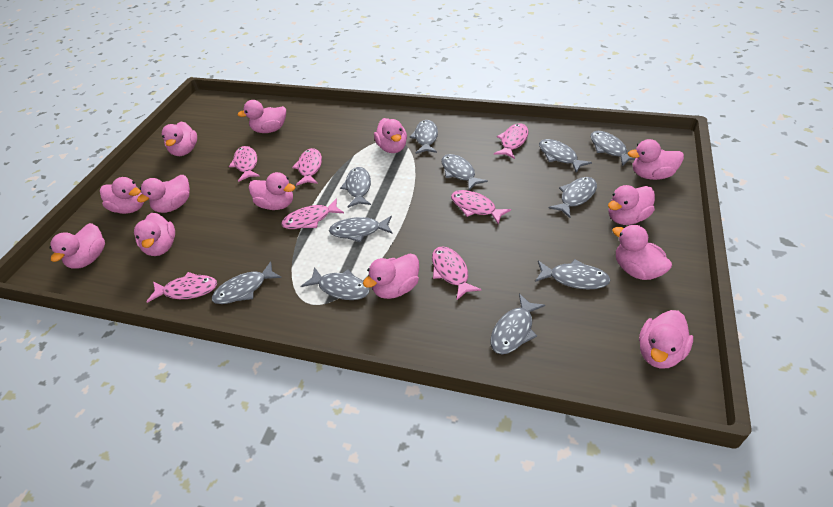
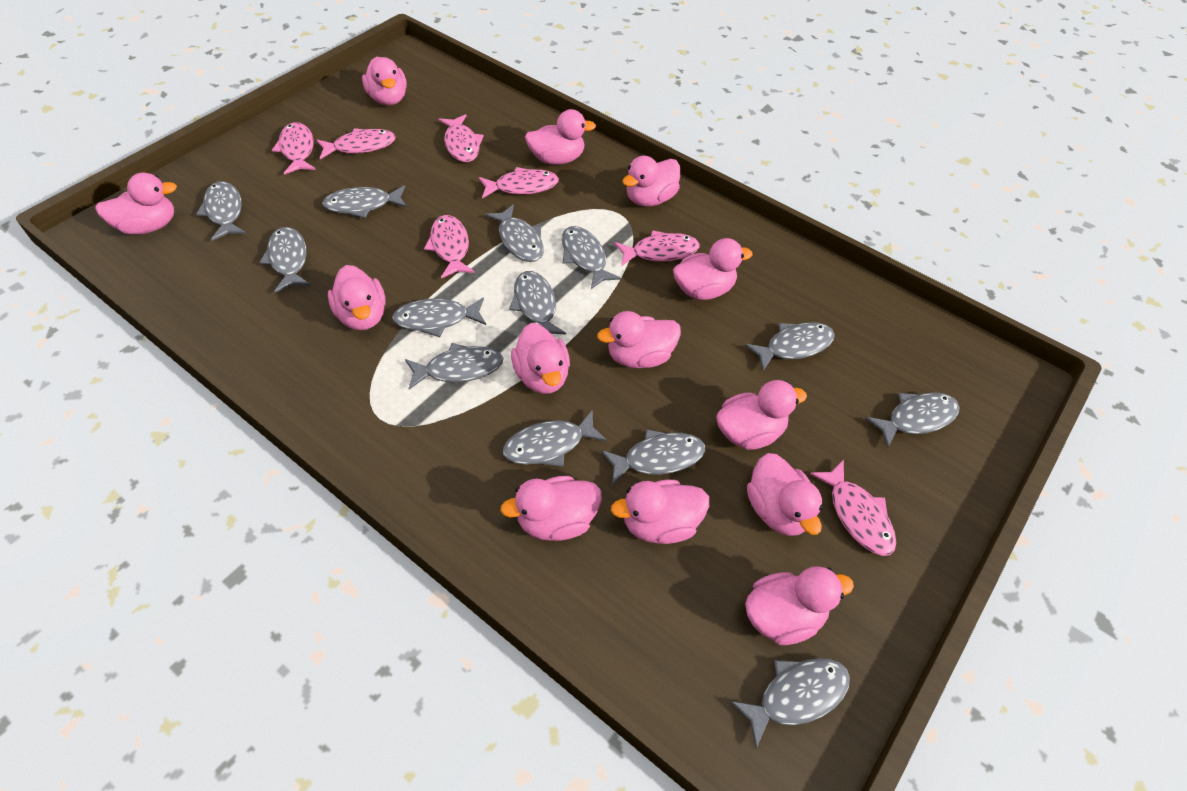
grey fish: [212,261,282,304] [301,267,370,300] [329,216,393,242] [340,167,371,208] [410,120,438,154] [441,154,488,190] [491,294,545,354] [535,259,611,290] [539,139,592,173] [549,177,597,218] [590,131,636,166] = 11 -> [196,181,246,241] [259,227,311,293] [322,186,407,218] [392,297,486,337] [405,343,503,390] [485,205,544,262] [503,410,607,467] [509,271,566,334] [562,226,621,289] [601,429,705,485] [730,658,850,749] [745,322,835,371] [865,392,960,448] = 13

